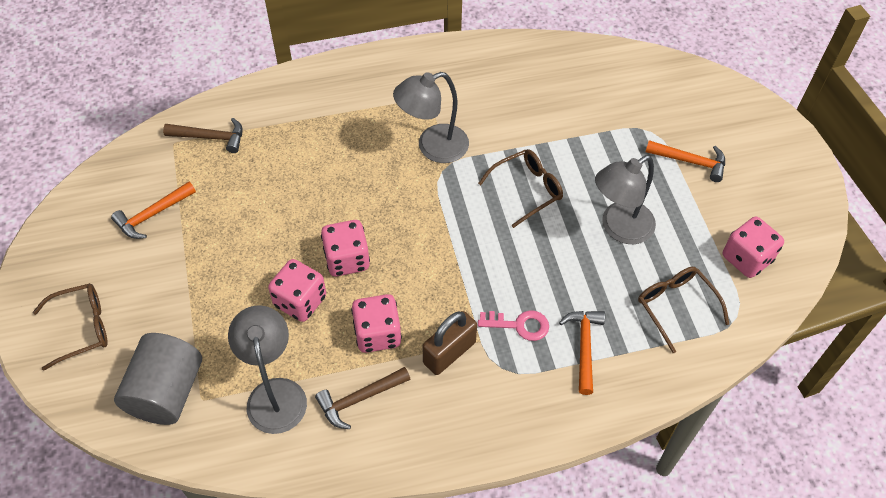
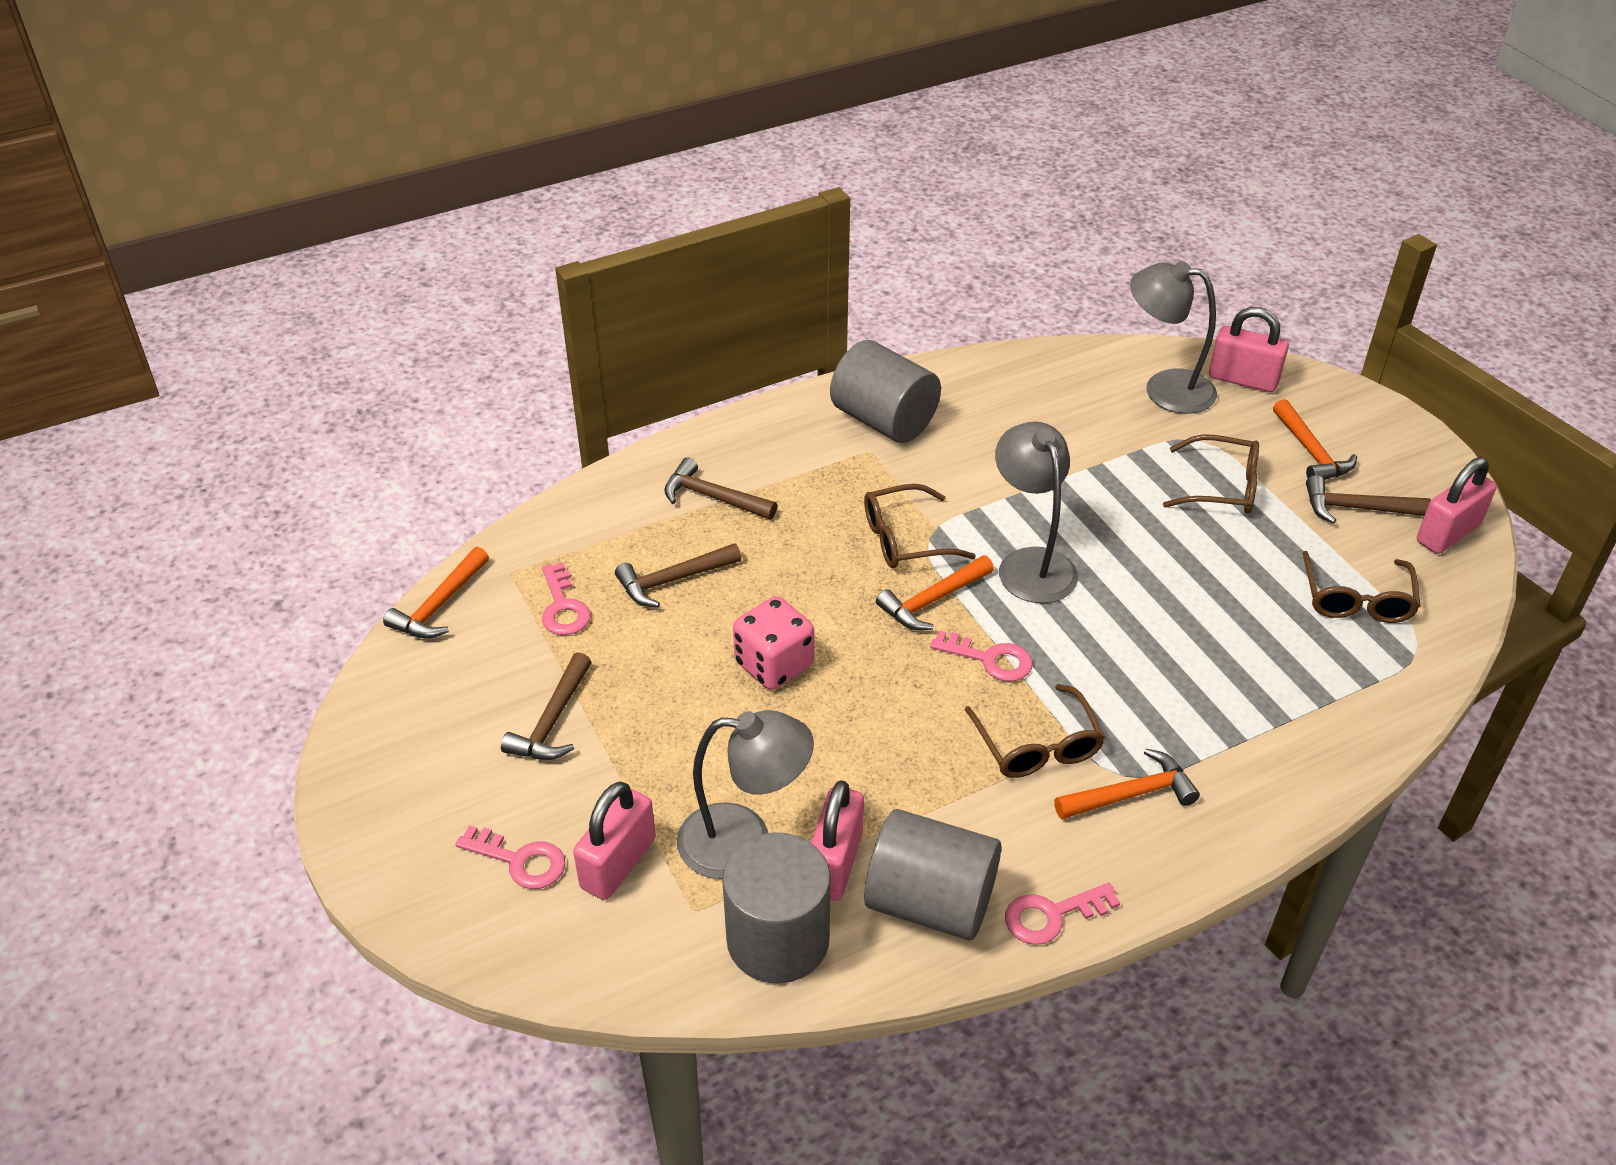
brown glasses: [33,283,108,371] [478,149,563,228] [638,267,729,353] = 3 -> [864,484,976,568] [965,684,1105,778] [1163,434,1259,514] [1302,551,1420,623] = 4
brown hammer: [163,118,243,153] [315,367,410,429] = 2 -> [501,652,591,760] [615,543,741,607] [664,457,777,519] [1306,475,1431,524] = 4
brown padlock: [422,311,477,375] = 1 -> none = 0
grey cylinder: [114,333,202,425] = 1 -> [722,832,831,984] [830,340,941,443] [864,809,1001,941] = 3
orange hammer: [111,181,196,239] [559,311,605,395] [645,140,725,182] = 3 -> [383,547,489,638] [876,555,994,630] [1054,748,1200,819] [1273,399,1357,480] = 4
pink dice: [268,259,326,322] [321,220,370,276] [351,294,402,353] [723,217,784,278] = 4 -> [733,596,814,690] = 1
pink key: [478,310,549,341] = 1 -> [455,826,566,889] [542,563,591,635] [930,631,1033,681] [1005,883,1120,945] = 4
pink padlock: none = 0 -> [573,781,656,900] [811,780,864,901] [1209,307,1289,392] [1417,457,1497,554] = 4

